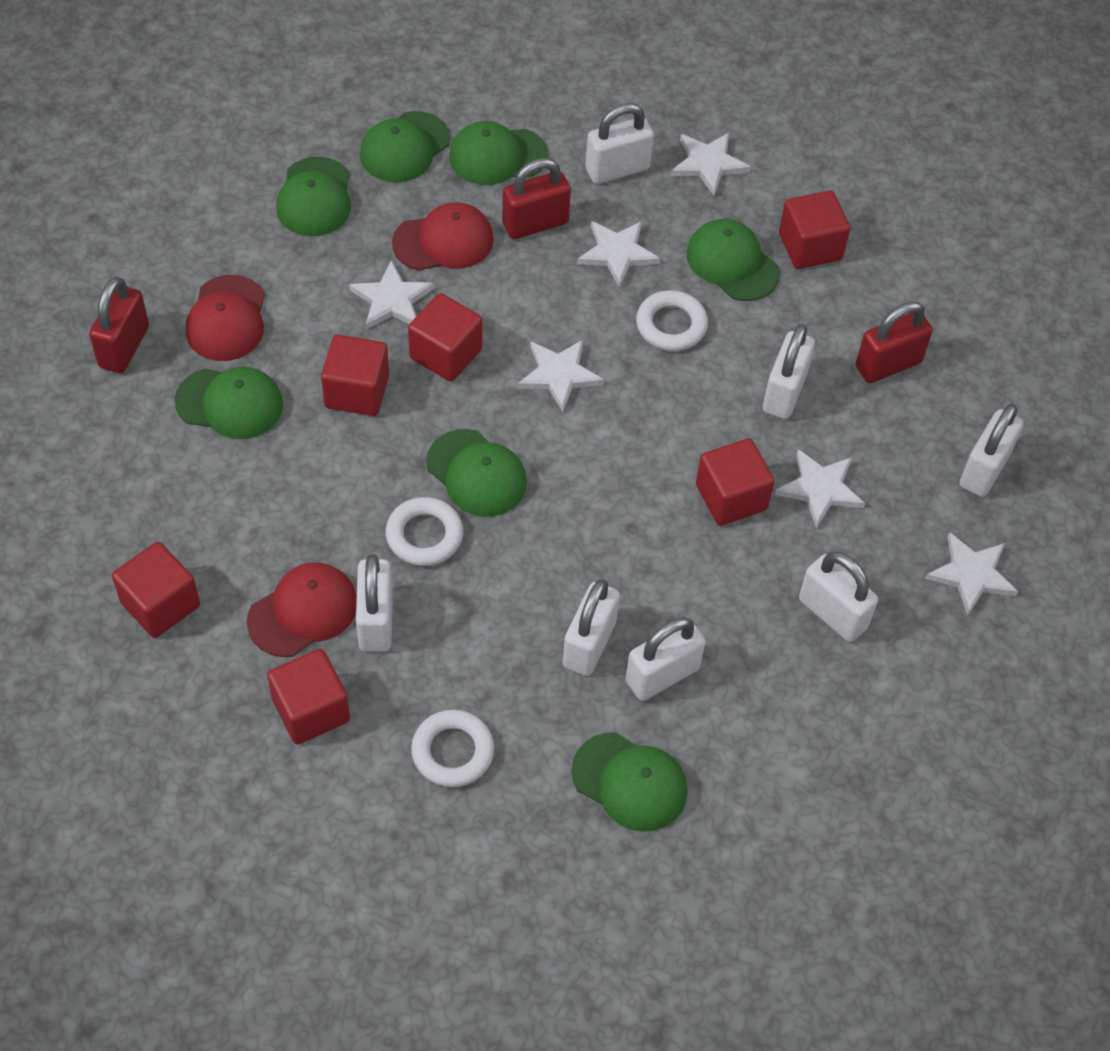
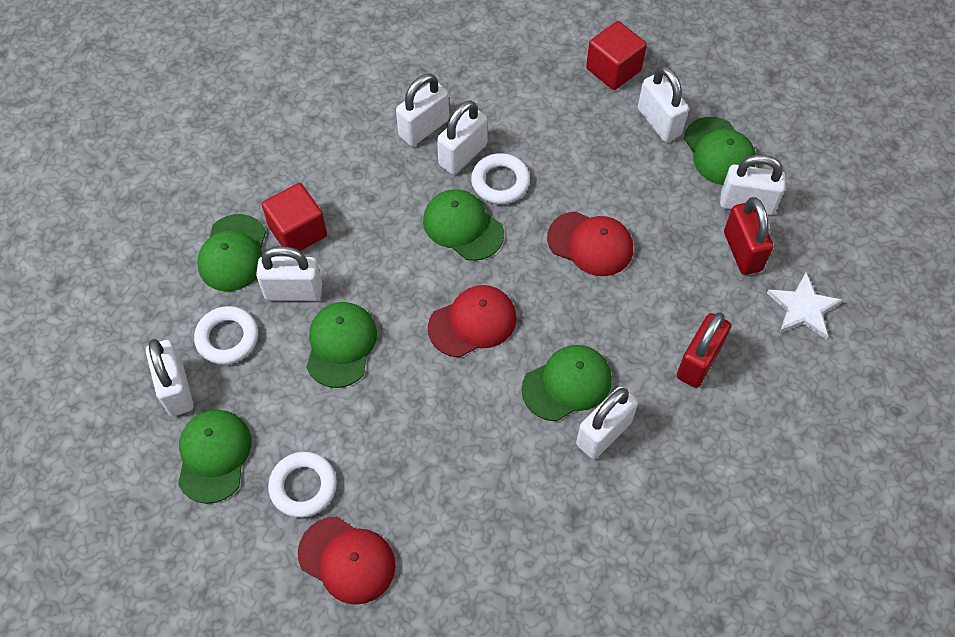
green cap: [174,367,283,439] [276,157,351,236] [360,111,450,183] [426,429,527,517] [449,121,548,185] [571,732,687,832] [686,219,780,301] = 7 -> [178,410,251,504] [197,214,266,291] [306,302,377,388] [423,189,504,261] [521,345,612,421] [684,117,756,185] = 6
red cube: [112,542,200,638] [267,649,350,745] [321,335,389,416] [408,293,483,382] [696,438,775,526] [779,190,850,269] = 6 -> [262,183,327,251] [586,21,647,90] = 2
red padlock: [89,277,149,373] [502,158,571,239] [855,302,933,383] = 3 -> [677,312,731,388] [724,197,773,275] = 2
white star: [349,260,434,329] [517,340,604,412] [577,221,660,287] [671,133,751,196] [775,449,865,529] [925,532,1018,616] = 6 -> [767,272,843,339] = 1

